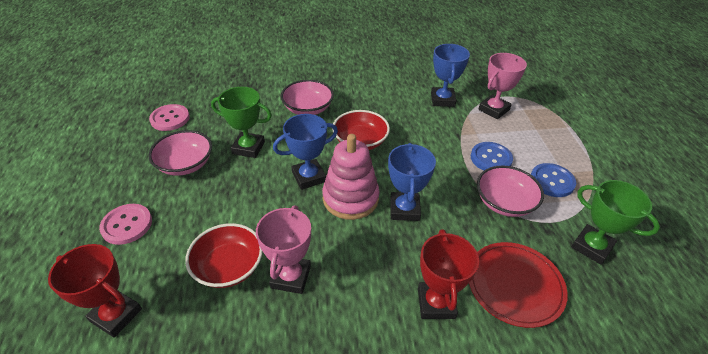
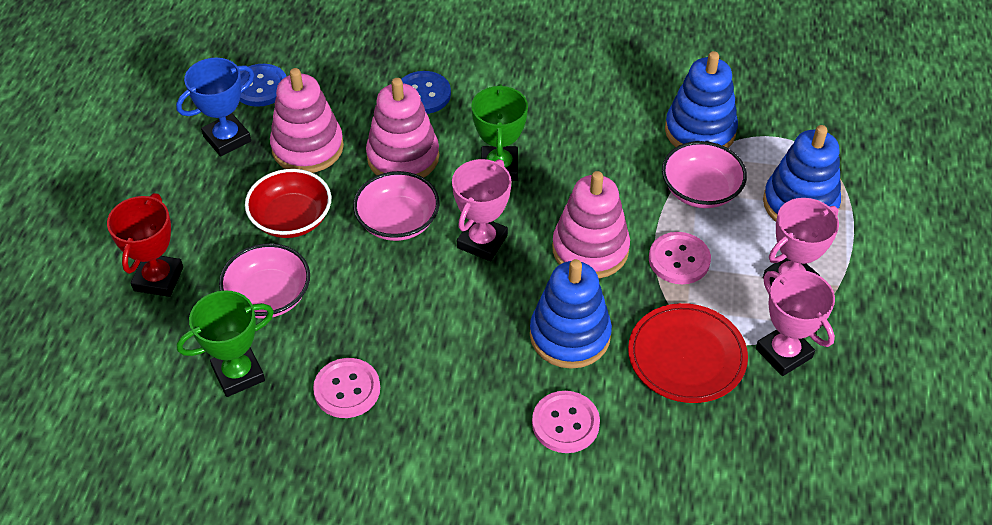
blue stacking toy: none = 0 -> [530,259,612,369] [665,51,738,148] [763,125,841,222] = 3
blue trophy: [273,114,338,190] [388,143,436,221] [431,44,470,107] = 3 -> [176,58,254,156] = 1
pink button: [99,204,152,245] [149,104,190,131] = 2 -> [313,358,380,418] [532,391,600,453] [649,232,711,284] = 3
pink stacking toy: [322,134,380,220] = 1 -> [270,68,344,173] [366,78,439,178] [552,171,630,278] = 3
pink trophy: [256,205,311,294] [478,53,527,119] = 2 -> [452,159,511,261] [756,270,835,376] [763,198,839,285] = 3
red bowl: [185,223,263,288] [333,110,390,150] = 2 -> [245,169,331,238] = 1
red trophy: [48,244,142,338] [418,229,479,319] = 2 -> [107,193,183,297] = 1

